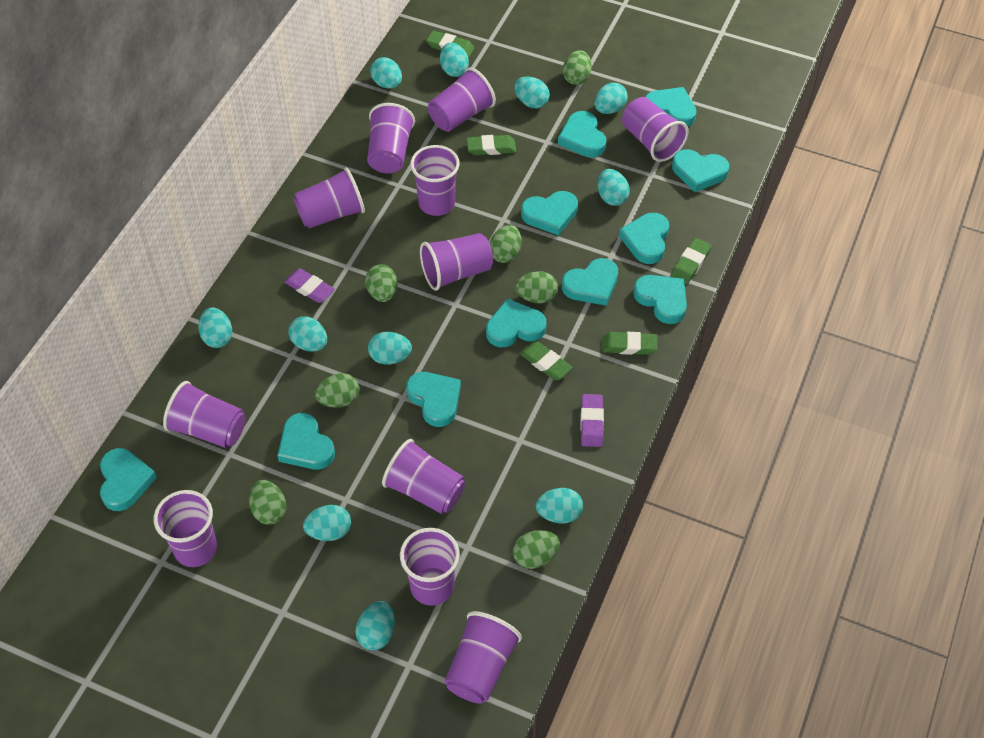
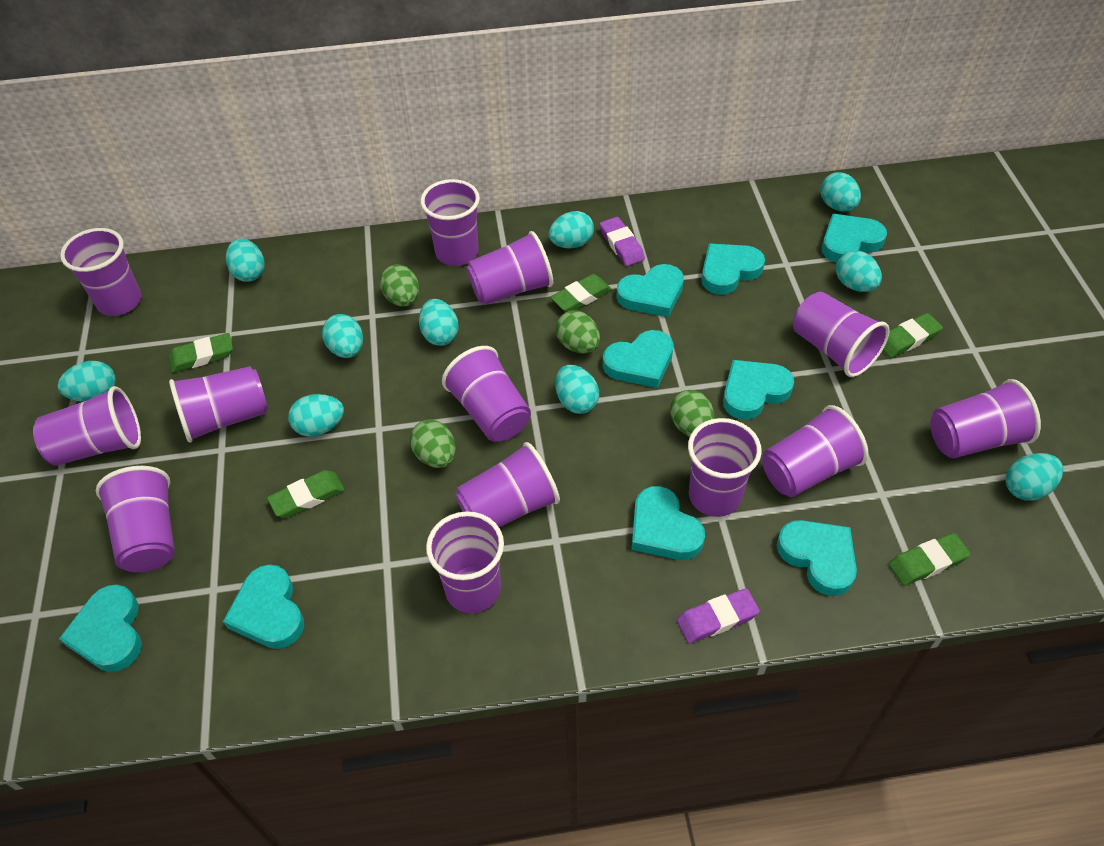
green egg: [249,480,286,525] [315,373,360,408] [365,264,397,302] [490,225,521,263] [513,530,560,569] [515,271,558,303] [563,50,592,85] = 7 -> [380,265,419,307] [410,419,456,468] [555,310,600,353] [670,390,715,437] = 4
purple cup: [154,490,217,567] [163,381,246,448] [293,168,365,228] [367,103,415,173] [382,439,465,514] [400,528,460,606] [410,145,460,216] [420,233,493,291] [428,68,496,132] [445,611,522,704] [622,97,688,162] = 11 -> [33,386,141,466] [60,228,142,316] [96,466,175,572] [169,366,268,443] [420,179,480,266] [426,511,504,613] [442,346,531,441] [455,442,560,527] [466,231,553,305] [688,418,762,517] [762,405,868,497] [793,292,889,377] [930,379,1041,459] = 13
turquoise egg: [198,307,232,348] [289,316,327,352] [303,505,351,541] [355,601,395,650] [368,332,412,365] [370,57,402,89] [440,43,469,77] [514,77,550,108] [536,488,583,523] [594,83,628,114] [598,169,630,206] = 11 -> [58,361,116,402] [226,238,265,282] [288,394,344,437] [322,314,363,358] [419,299,459,346] [549,211,594,248] [555,365,599,414] [820,172,861,211] [836,250,882,292] [1006,453,1063,500] = 10
turquoise heart: [100,448,157,511] [277,413,335,470] [406,372,461,427] [486,298,547,347] [521,191,578,236] [558,111,606,157] [562,258,618,306] [619,213,669,264] [633,275,687,324] [645,87,697,127] [672,149,729,192] = 11 -> [59,584,142,672] [223,565,304,649] [603,330,674,388] [616,264,684,317] [632,486,705,560] [701,244,765,295] [723,360,794,420] [777,520,857,596] [822,214,887,263] = 9

